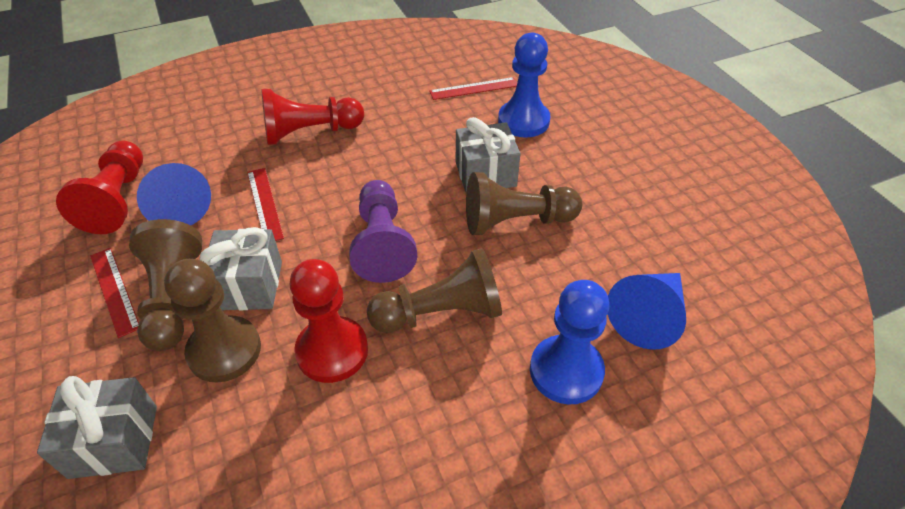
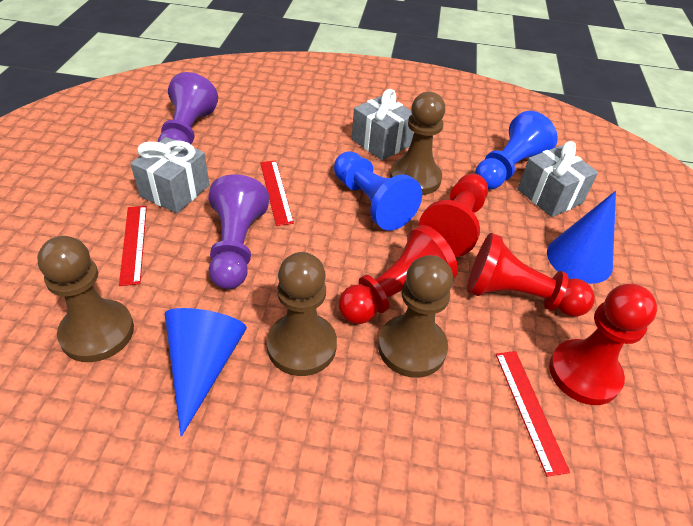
purple pawn: [349,180,417,283] = 1 -> [158,72,218,144] [208,174,269,289] = 2
red pawn: [56,141,143,234] [261,89,364,145] [290,259,368,383] = 3 -> [338,225,458,324] [419,173,488,257] [467,233,595,317] [549,284,657,405] = 4

